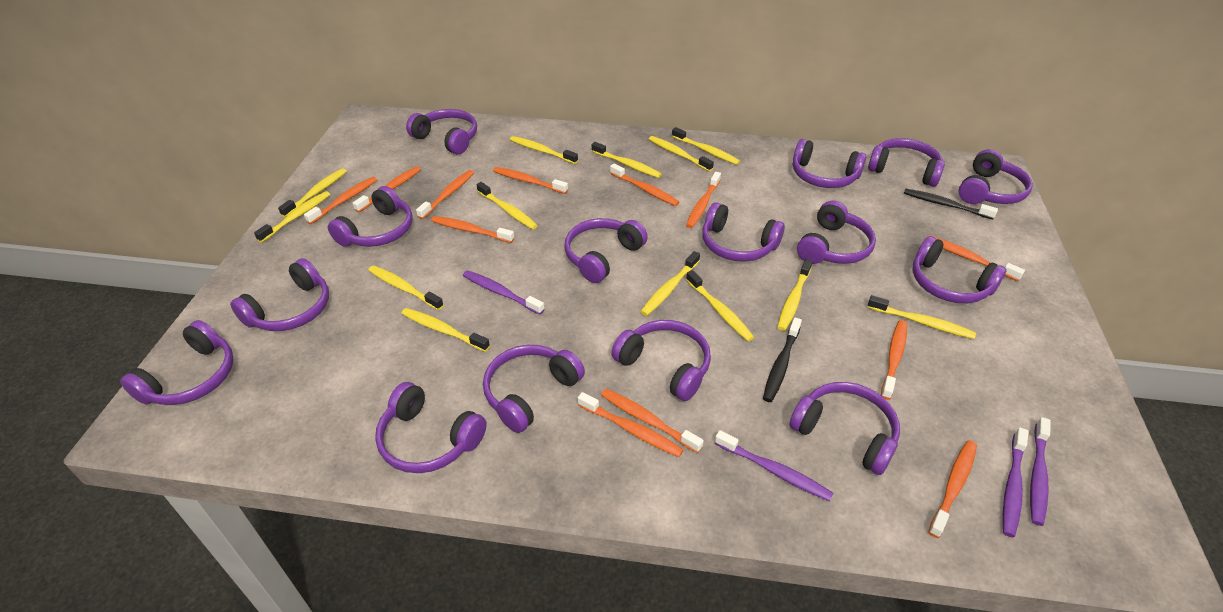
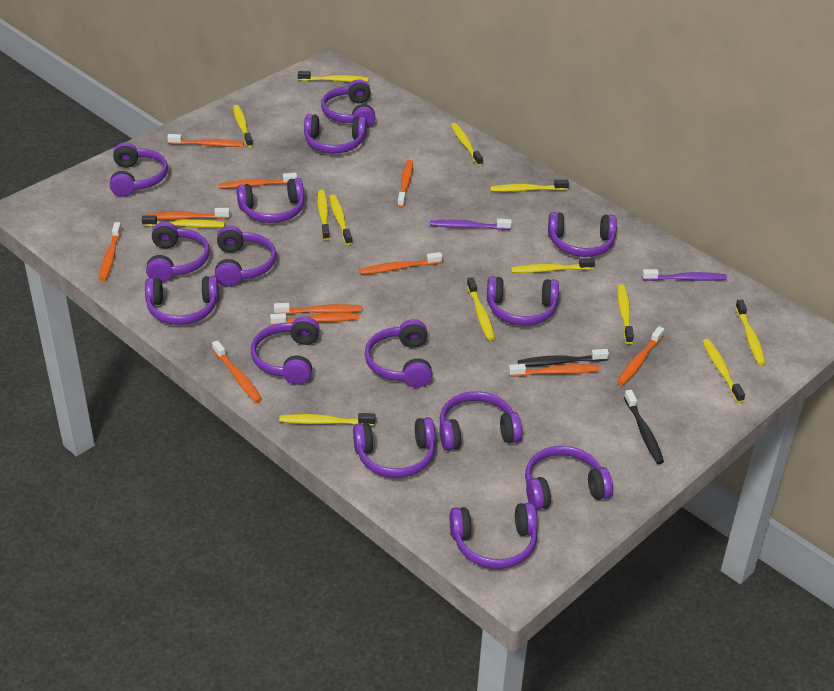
orange toothbrush: [304,177,377,224] [353,166,421,212] [416,170,474,219] [431,216,514,243] [493,167,568,194] [578,392,683,457] [601,389,704,453] [610,164,679,206] [686,172,721,228] [881,320,907,400] [927,235,1025,281] [928,440,977,538] = 12 -> [99,222,122,281] [148,208,230,220] [167,134,244,147] [212,340,262,403] [218,173,297,189] [270,313,359,325] [274,303,362,315] [359,252,442,275] [397,160,413,208] [509,364,600,377] [617,326,664,385] = 11
purple toothbrush: [463,270,544,314] [715,430,833,501] [1003,427,1029,537] [1030,417,1051,526] = 4 -> [430,219,512,230] [642,269,727,281] = 2

